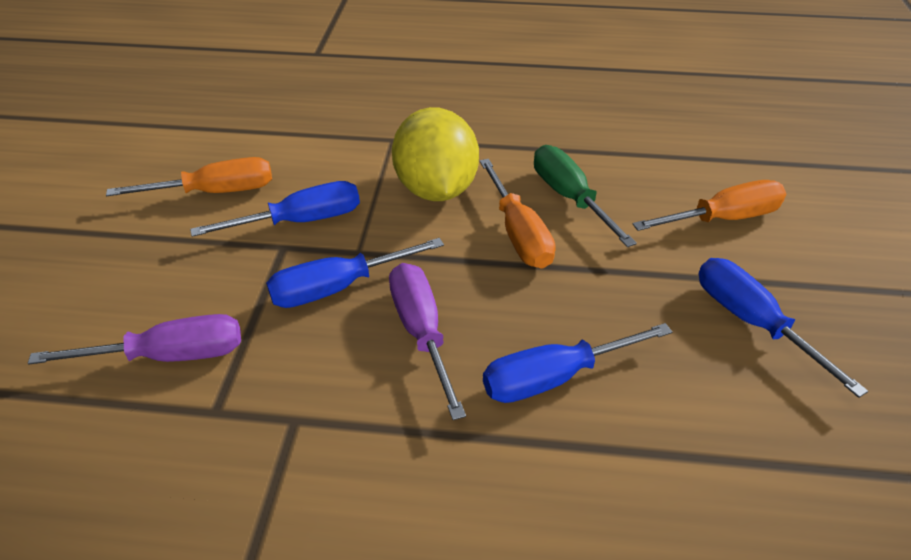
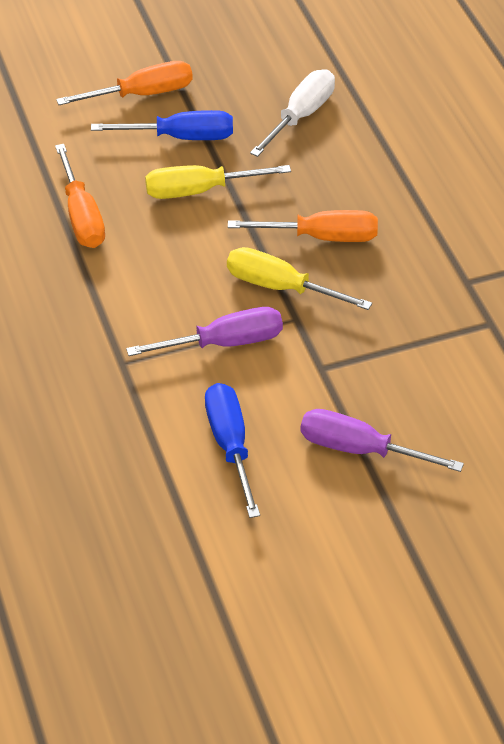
blue screwdriver: [190,181,360,237] [266,238,444,308] [483,323,672,403] [699,258,868,398] = 4 -> [91,110,233,140] [205,383,260,518] = 2
green screwdriver: [534,145,637,247] = 1 -> none = 0
white screwdriver: none = 0 -> [250,69,335,157] = 1
yellow lemon: [392,107,479,201] = 1 -> none = 0
yellow screwdriver: none = 0 -> [145,165,291,199] [227,247,372,310] = 2

